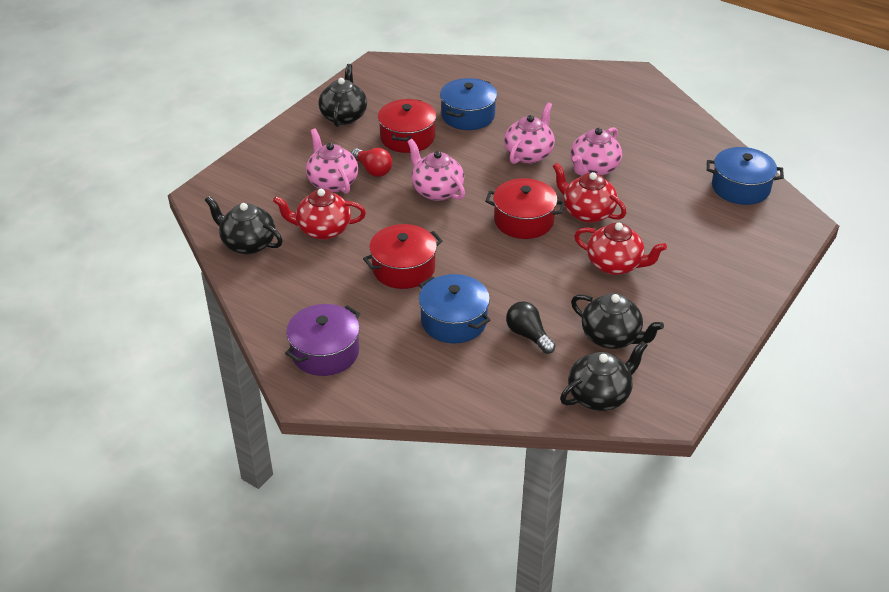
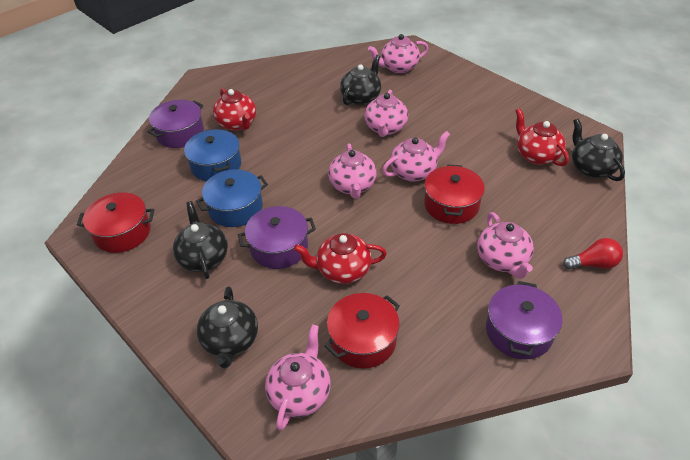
black light bulb: [506,301,556,354] = 1 -> none = 0
blue pot: [419,274,490,343] [440,78,497,130] [707,147,784,205] = 3 -> [184,129,241,181] [196,169,268,227] = 2
pink teapot: [306,128,358,194] [407,139,465,201] [504,102,555,164] [571,127,622,176] = 4 -> [265,325,331,431] [328,143,377,199] [364,90,408,137] [368,34,428,73] [382,131,450,182] [477,212,534,279] = 6
purple pot: [285,304,360,376] = 1 -> [147,100,204,148] [238,206,316,269] [486,281,562,360] = 3

